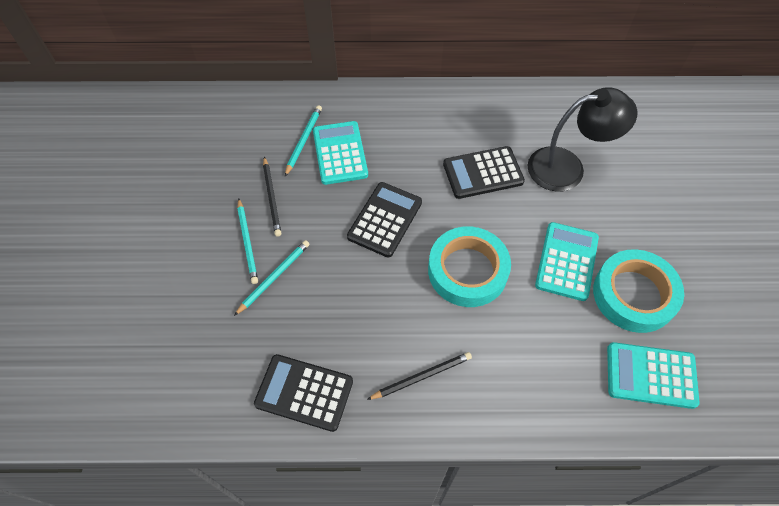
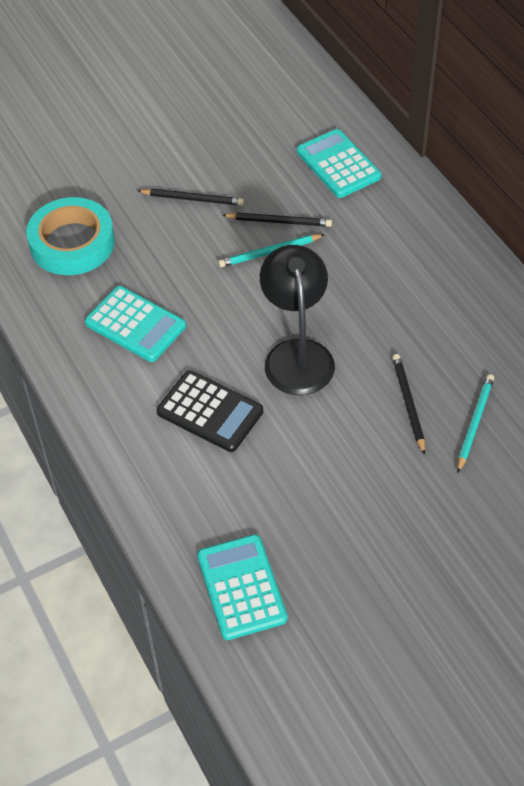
black calculator: [254,354,353,432] [347,182,422,258] [443,146,525,199] = 3 -> [157,370,263,452] = 1
black pencil: [263,156,281,237] [367,352,472,400] = 2 -> [137,189,244,206] [222,212,332,227] [392,354,425,455] = 3
turquoise pencil: [234,240,310,316] [237,198,258,284] [285,105,322,176] = 3 -> [218,234,325,267] [457,374,494,473] = 2
turquoise tape: [428,227,511,307] [593,249,684,333] = 2 -> [26,197,115,275] = 1

